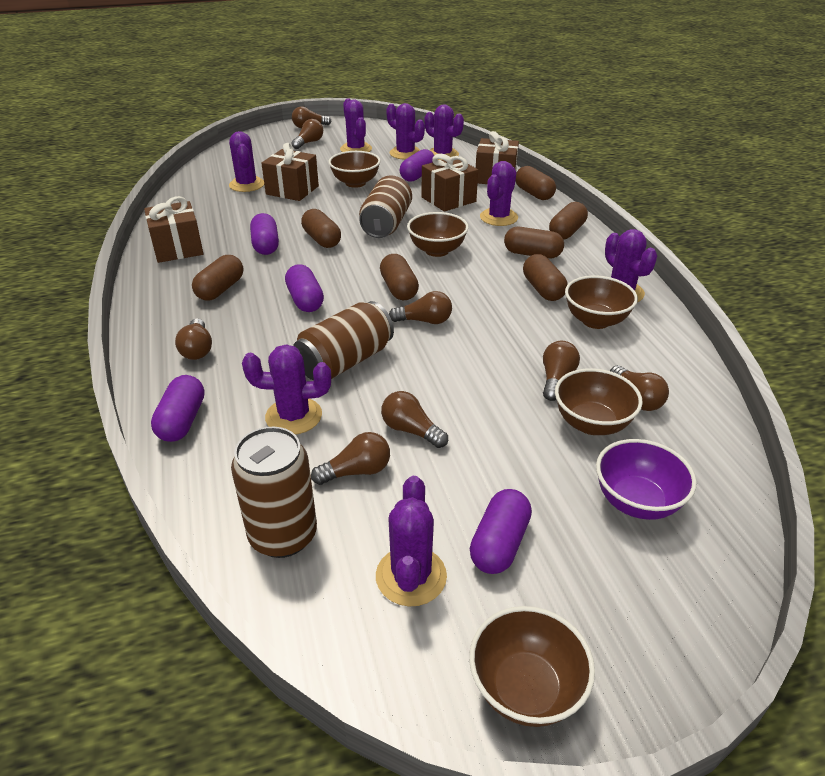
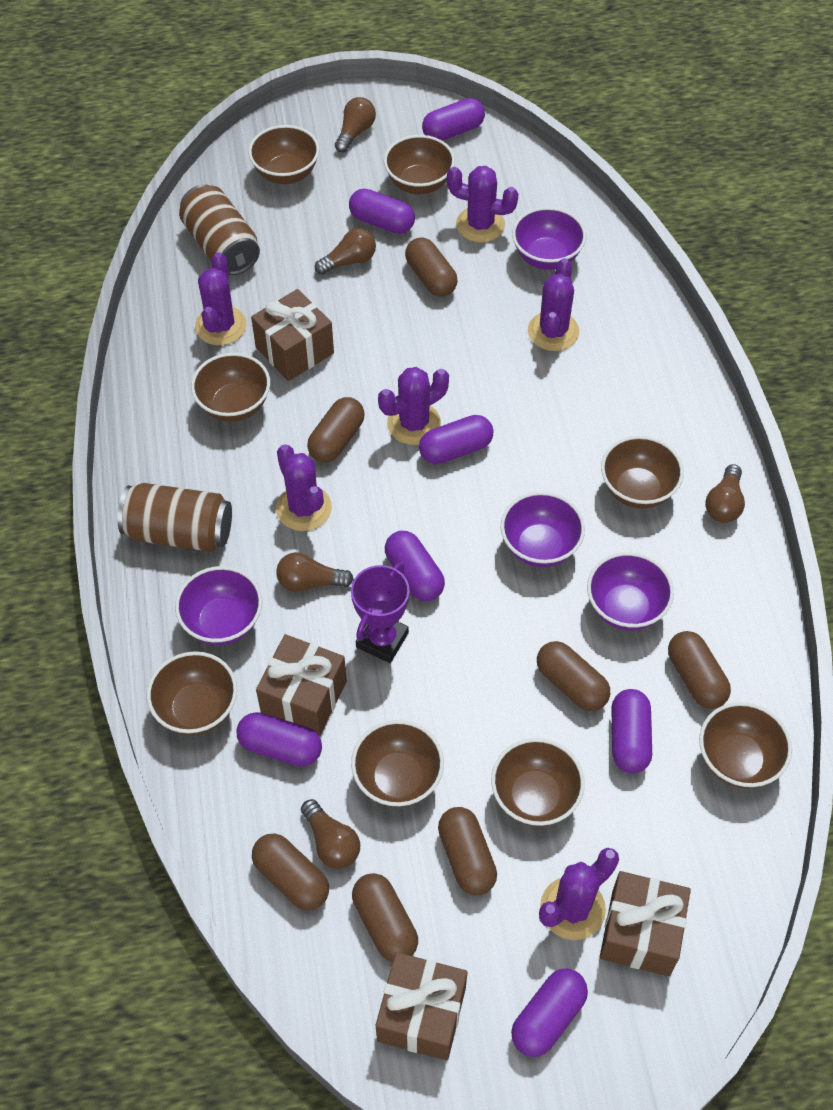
brown bowl: [328,151,380,188] [407,212,469,257] [469,606,595,727] [555,368,643,435] [565,276,638,329] = 5 -> [147,651,237,735] [191,353,270,422] [248,125,319,184] [351,720,444,807] [384,135,455,194] [491,738,585,826] [601,436,684,509] [699,702,792,788] = 8
brown can: [231,427,317,558] [293,301,394,380] [359,175,412,238] = 3 -> [118,483,232,552] [179,184,260,275] = 2
brown light bulb: [175,318,212,360] [291,119,323,149] [292,106,331,128] [311,432,390,485] [381,391,448,448] [389,291,452,324] [543,341,580,401] [610,365,669,411] = 8 -> [276,552,354,592] [301,799,360,869] [315,228,376,275] [335,97,376,152] [705,464,745,523] = 5
purple bowl: [596,439,697,520] = 1 -> [175,566,262,645] [501,492,585,567] [512,207,586,270] [587,552,674,630] = 4
purple cactus: [229,131,264,192] [242,344,331,435] [340,98,372,152] [376,476,447,606] [386,103,425,159] [425,104,464,160] [480,161,518,226] [605,229,657,302] = 8 -> [195,252,247,345] [276,444,332,531] [378,367,449,445] [447,166,518,243] [528,258,579,351] [539,848,619,940] = 6
purple capsule: [151,375,205,442] [250,213,279,255] [285,264,324,312] [400,149,434,182] [470,489,532,574] = 5 -> [236,712,322,767] [349,189,415,234] [385,531,445,601] [419,415,493,464] [422,98,485,141] [511,969,588,1057] [612,689,652,773] = 7
purple trophy: none = 0 -> [351,562,410,663] = 1

